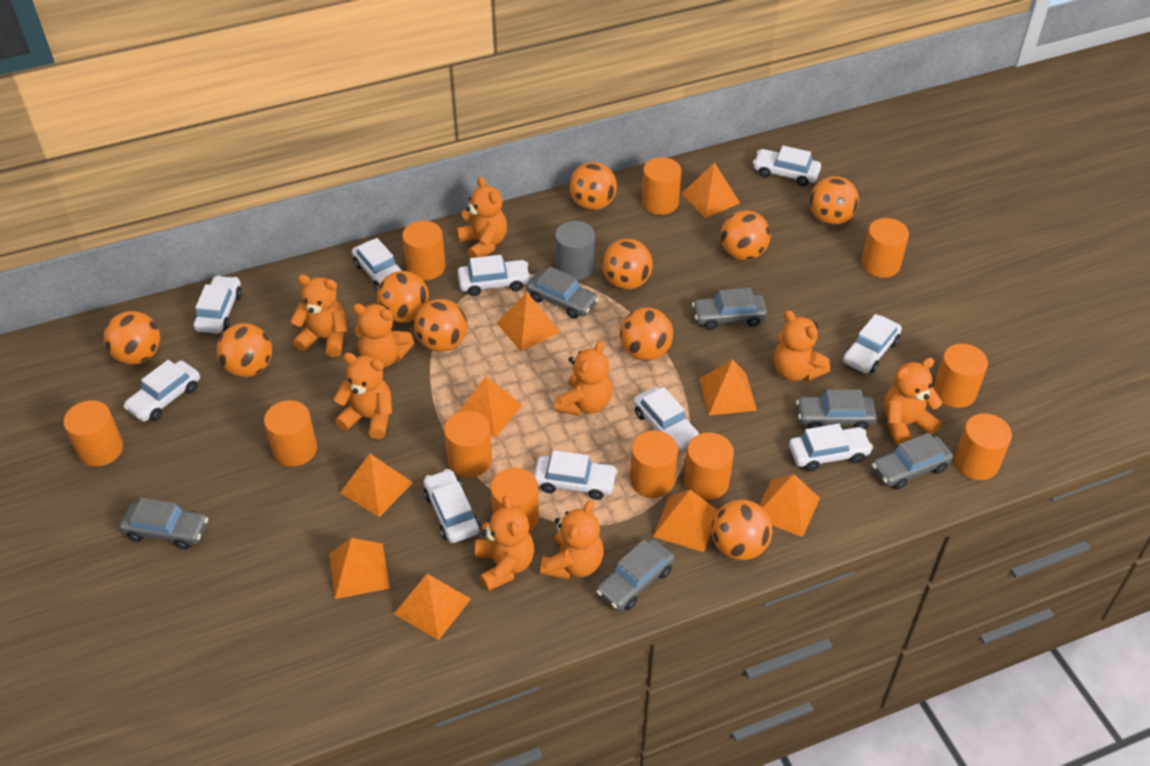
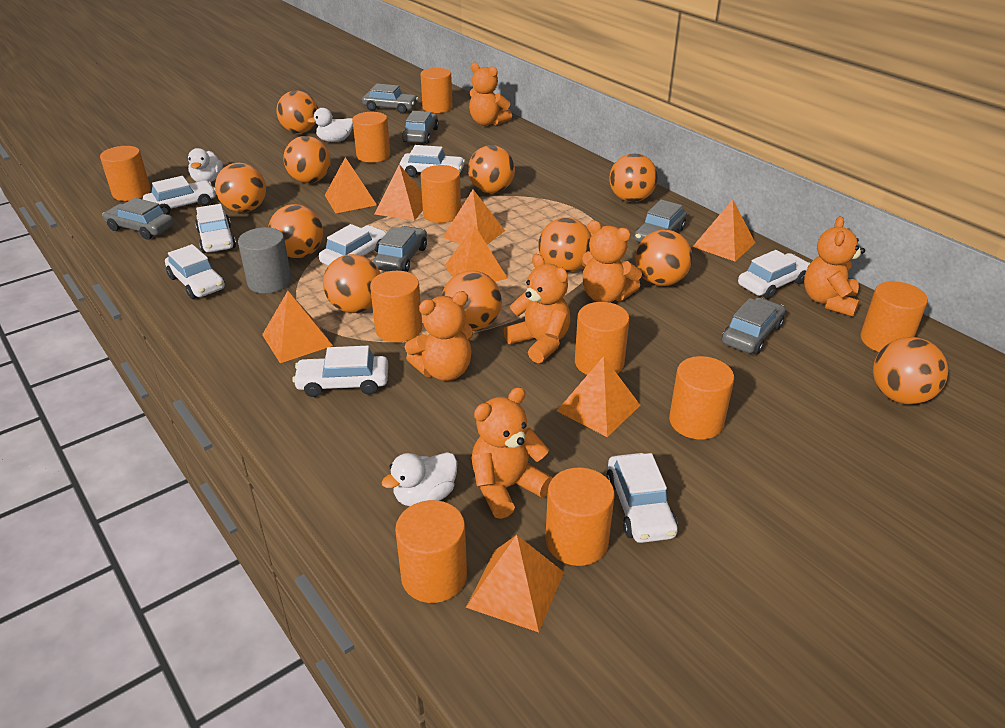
orange ball: [104,311,160,365] [217,323,272,377] [377,271,429,323] [414,299,467,352] [569,162,617,210] [602,239,653,290] [620,307,673,361] [711,499,772,560] [720,210,771,260] [810,176,859,225] = 10 -> [215,163,266,213] [269,204,323,258] [276,90,318,133] [283,136,331,183] [323,254,380,313] [442,270,502,331] [468,145,515,193] [538,217,592,273] [609,153,658,202] [635,230,692,286] [873,337,948,405] = 11
orange cylinder: [63,400,123,467] [264,400,317,467] [402,221,446,280] [444,411,492,477] [491,468,539,533] [630,431,678,498] [642,157,681,215] [684,432,734,500] [861,218,909,278] [933,344,988,408] [954,413,1012,480] = 11 -> [100,146,151,201] [352,112,390,163] [370,271,422,342] [395,500,467,603] [421,68,453,113] [421,165,461,223] [545,467,615,566] [575,302,630,375] [669,356,734,440] [860,281,928,352] = 10
orange pyramid: [329,538,390,599] [340,454,413,517] [394,574,471,640] [459,376,522,438] [497,292,560,351] [653,490,718,552] [681,162,740,218] [699,359,757,416] [759,474,820,537] = 9 -> [262,291,333,363] [325,157,377,213] [375,164,423,221] [442,190,505,245] [444,225,508,282] [466,535,564,632] [557,356,640,437] [693,199,755,261] = 8
orange teddy bear: [290,274,347,357] [333,353,392,439] [353,304,414,368] [457,176,507,258] [475,495,534,591] [540,500,604,580] [554,340,612,416] [774,310,830,381] [883,358,943,446] = 9 -> [405,291,473,381] [469,62,512,126] [472,387,553,519] [504,254,570,363] [582,220,642,303] [804,216,865,317] = 6
white car: [123,360,200,422] [194,275,242,334] [352,238,404,290] [424,469,479,543] [458,255,531,296] [534,450,617,500] [633,387,699,451] [753,146,821,186] [789,424,873,471] [843,314,902,373] = 10 -> [143,176,216,215] [165,244,225,299] [195,204,236,253] [292,346,388,397] [319,224,387,266] [400,145,465,177] [606,453,678,543] [738,250,810,299] = 8
white duck: none = 0 -> [188,148,223,182] [307,108,353,142] [381,452,457,506] = 3

